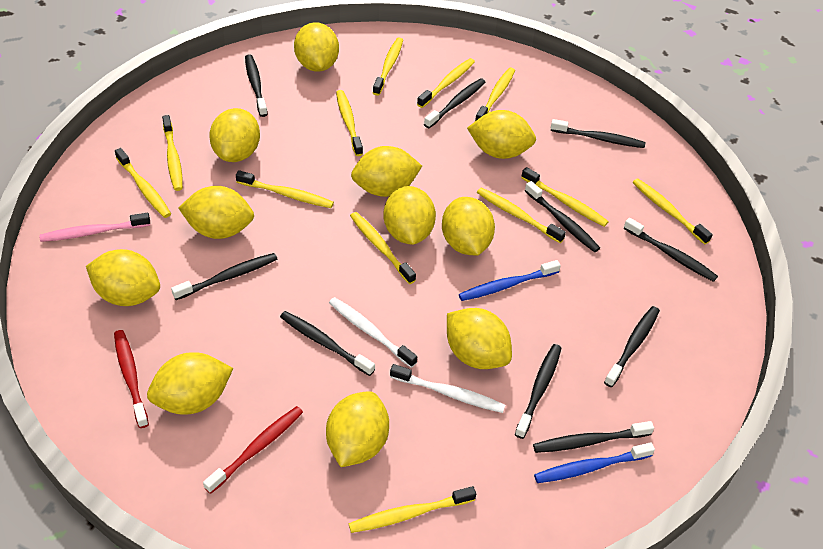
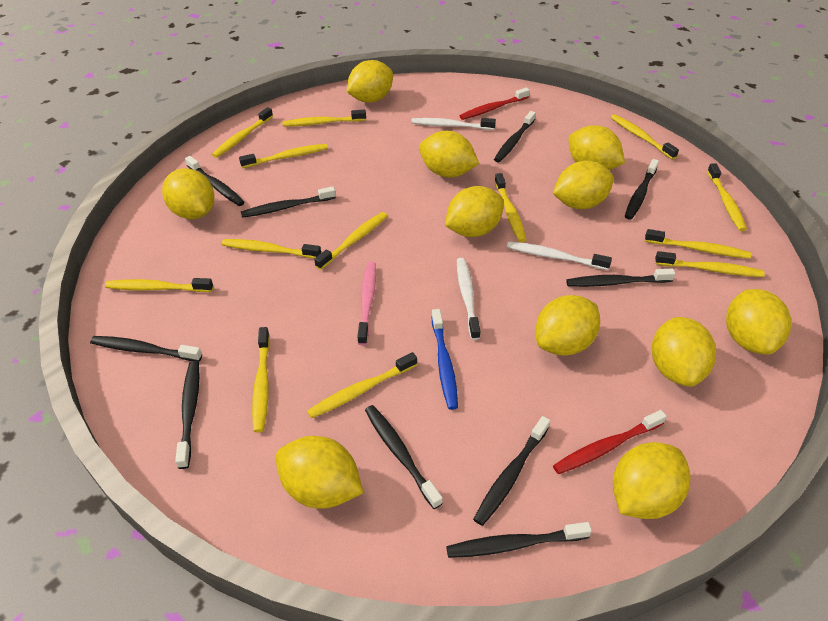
blue toothbrush: [459,260,561,301] [534,442,655,483] = 2 -> [431,309,458,410] = 1
white toothbrush: [329,297,417,368] [390,364,505,413] = 2 -> [411,118,496,130] [457,258,480,340] [507,241,612,270] = 3
yellow toothbrush: [115,148,171,218] [162,115,183,191] [236,170,334,208] [336,90,363,156] [348,486,476,533] [350,212,416,284] [373,38,403,96] [417,58,475,108] [475,67,515,121] [477,188,566,243] [521,167,609,227] [633,179,713,244] = 12 -> [105,278,213,292] [212,107,273,158] [222,239,321,259] [239,144,328,168] [252,327,270,433] [282,109,366,127] [307,352,417,418] [314,212,388,270] [495,173,526,243] [611,114,679,159] [645,229,751,259] [655,251,765,277] [707,163,747,231] = 13

